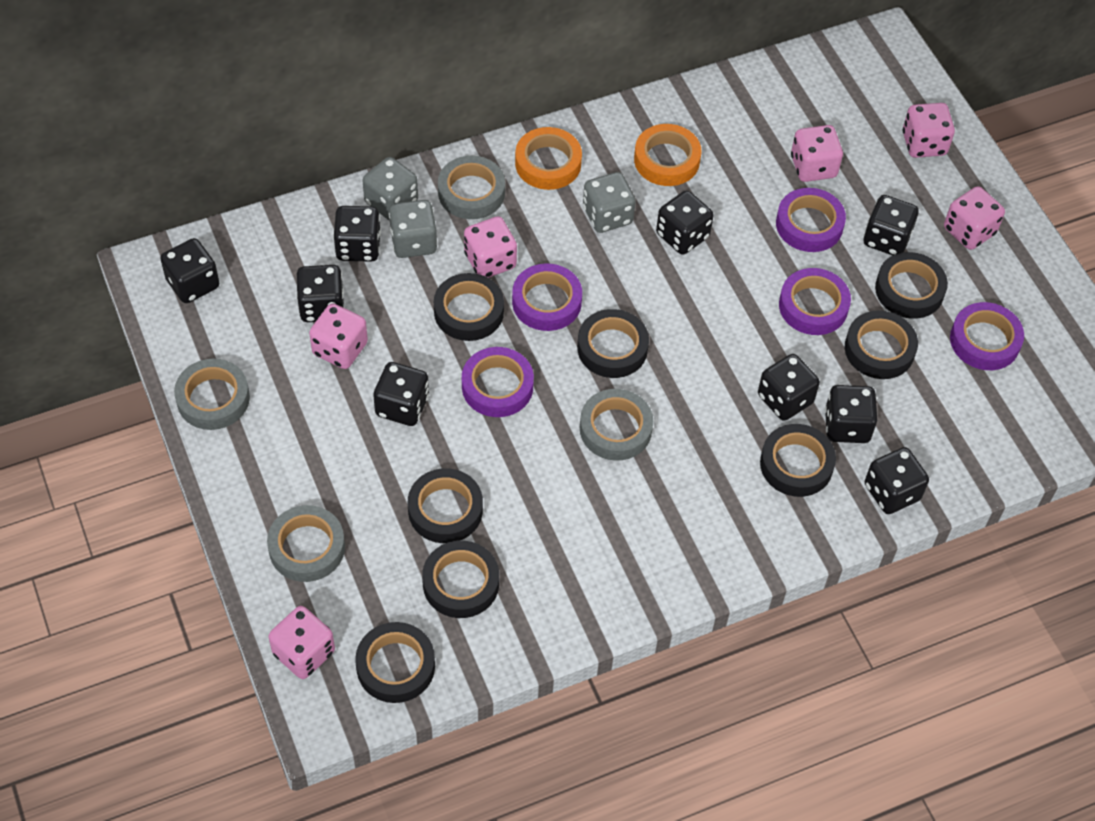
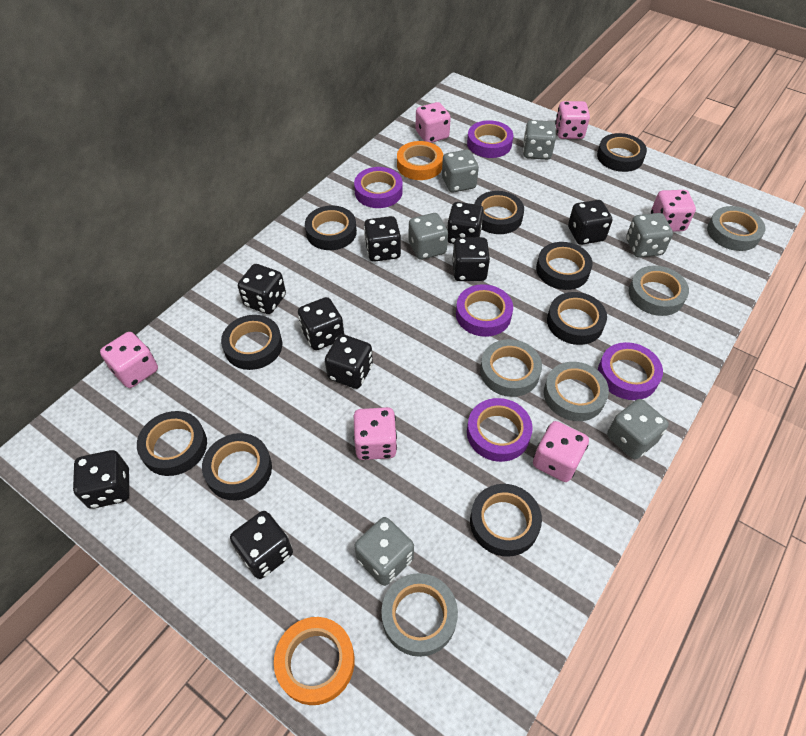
black tape: [355,622,435,703] [408,468,483,543] [422,541,499,618] [434,273,504,341] [577,309,649,378] [760,424,836,497] [845,311,918,379] [875,252,948,319] = 8 -> [137,411,207,476] [202,433,272,500] [221,315,282,370] [305,206,357,250] [470,484,542,557] [474,191,524,234] [536,242,593,290] [547,292,607,345] [597,133,647,172] = 9
grey dice: [362,157,418,220] [389,200,437,258] [583,172,636,233] = 3 -> [355,517,414,586] [409,213,448,260] [442,150,479,192] [523,120,556,160] [607,399,669,459] [626,213,673,258] = 6
grey tape: [174,359,250,430] [267,505,345,582] [438,156,505,219] [580,389,653,461] = 4 -> [381,573,458,657] [480,339,542,397] [544,362,609,421] [629,265,689,316] [707,206,765,251] = 5

